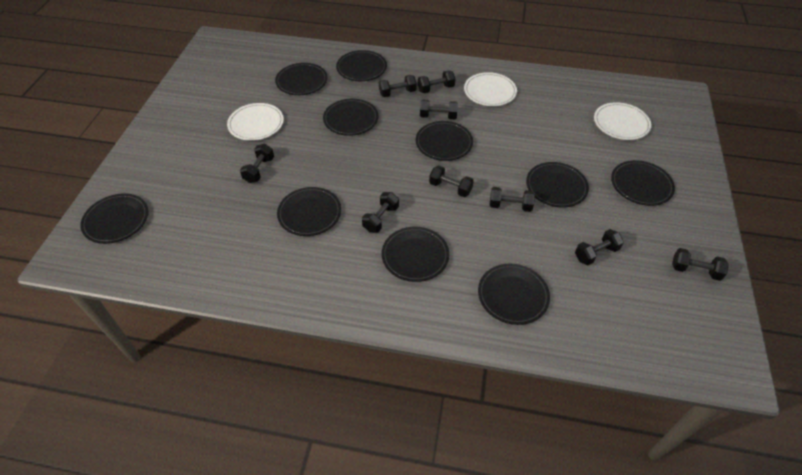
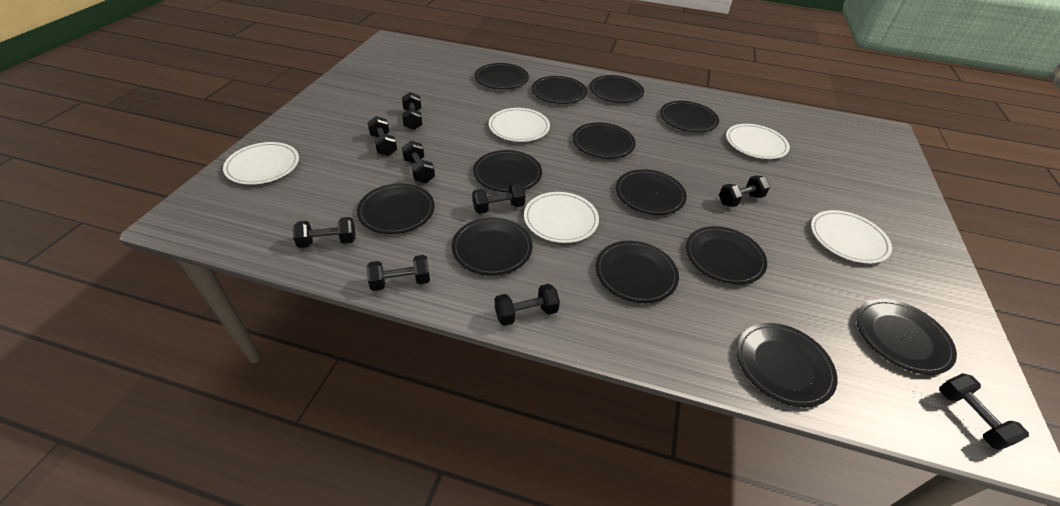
black plate: [81,193,149,244] [275,63,328,95] [277,187,341,236] [323,99,378,136] [336,50,387,81] [382,227,449,282] [416,121,473,161] [478,264,550,325] [526,162,589,208] [611,160,675,206] = 10 -> [357,183,435,234] [452,218,533,275] [473,150,542,193] [475,63,529,89] [532,76,587,104] [573,122,636,159] [589,75,644,103] [596,241,679,303] [616,169,687,215] [660,101,719,132] [686,226,767,284] [737,323,837,407] [856,299,957,375] = 13
white plate: [227,103,284,141] [464,72,517,106] [594,102,652,140] = 3 -> [223,142,299,185] [489,108,550,142] [524,192,599,243] [726,124,790,159] [811,210,892,263] = 5

